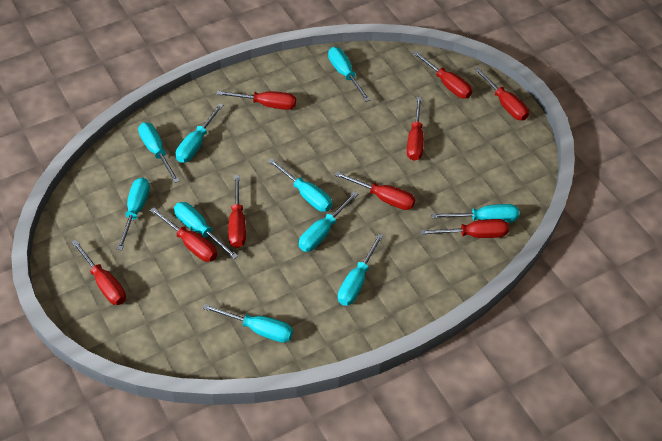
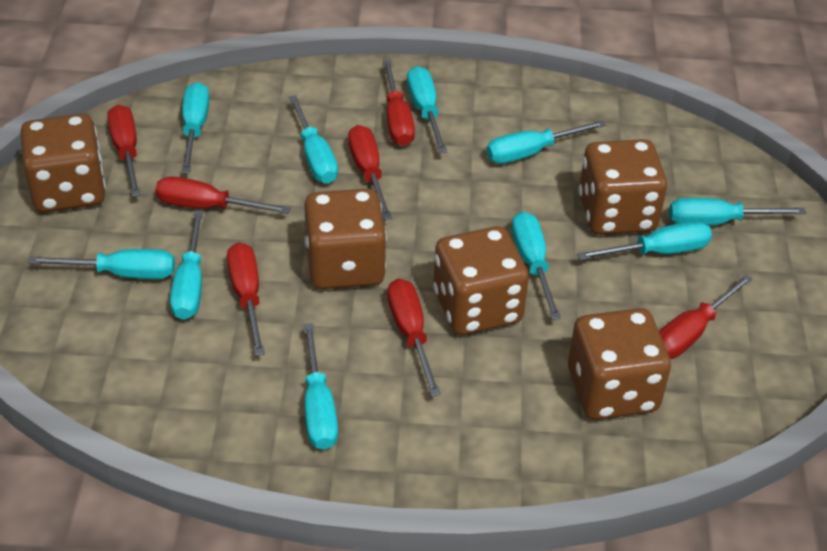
brown dice: none = 0 -> [21,114,106,213] [304,188,387,289] [433,226,529,335] [568,308,671,420] [579,139,667,235] = 5
red screwdriver: [71,240,126,305] [150,207,217,262] [216,91,296,110] [228,175,246,248] [335,172,415,210] [407,97,424,161] [413,51,472,99] [420,219,509,238] [474,67,529,120] = 9 -> [107,105,141,197] [155,177,291,214] [227,242,265,356] [348,125,392,220] [383,60,415,146] [387,278,441,397] [659,274,753,359] = 7

